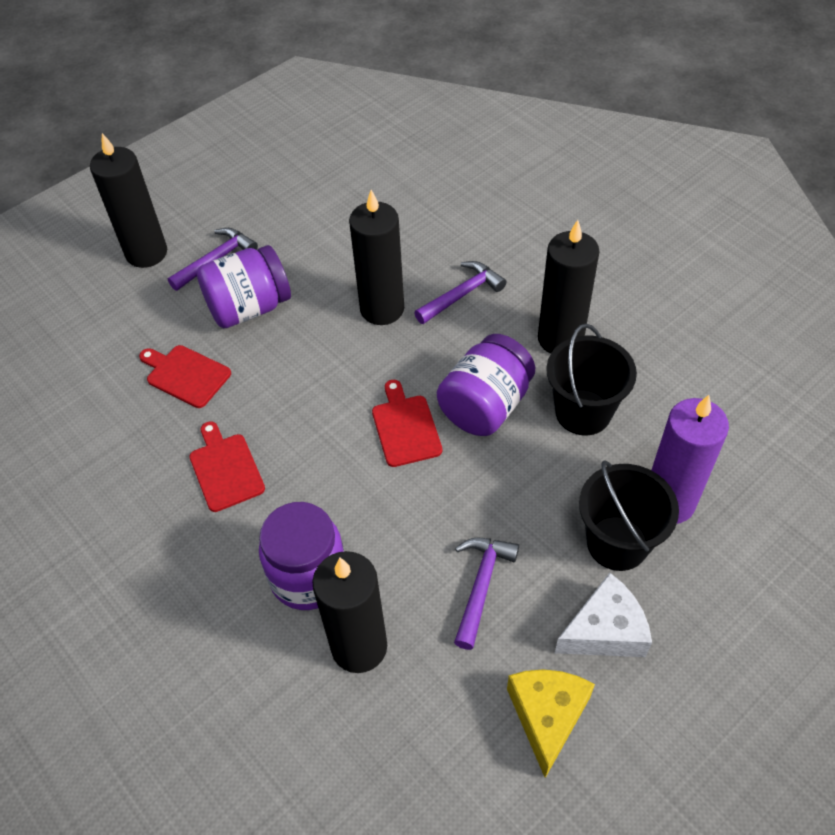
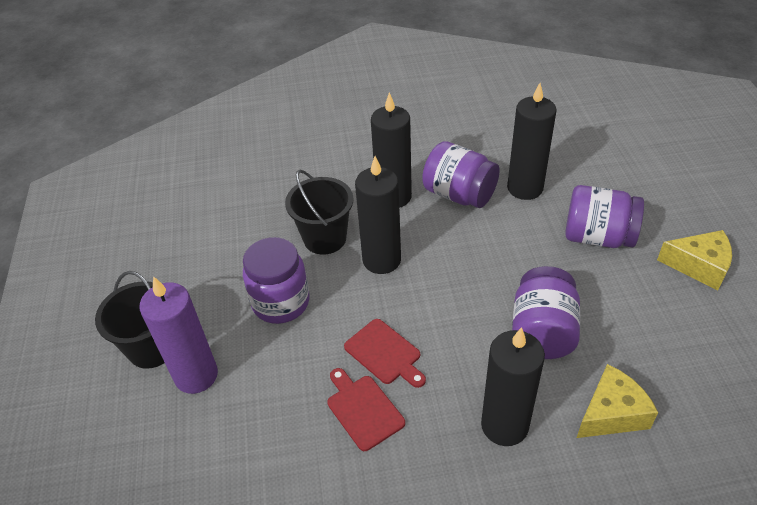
purple hammer: [168,228,258,291] [414,261,506,324] [454,538,519,650] = 3 -> none = 0
purple jar: [197,245,291,328] [259,502,344,610] [437,334,535,436] = 3 -> [243,237,310,324] [422,141,500,208] [512,266,580,359] [565,185,644,248] = 4
red cutting board: [139,345,231,408] [189,421,265,512] [372,380,442,467] = 3 -> [327,368,405,451] [344,319,426,388] = 2
white cheese: [555,573,652,657] = 1 -> none = 0
yellow cheese: [507,669,595,778] = 1 -> [577,364,658,438] [657,230,732,291] = 2

